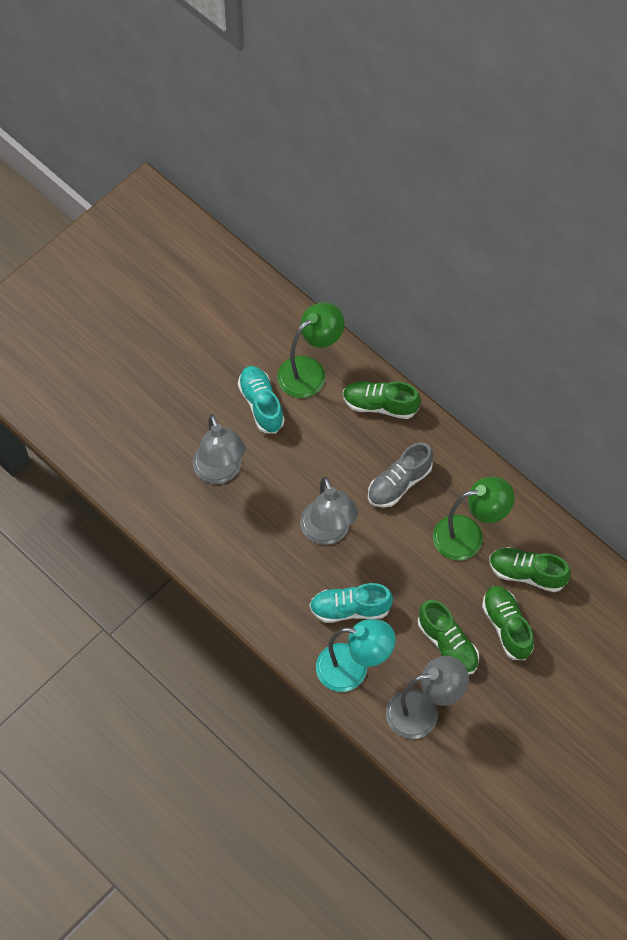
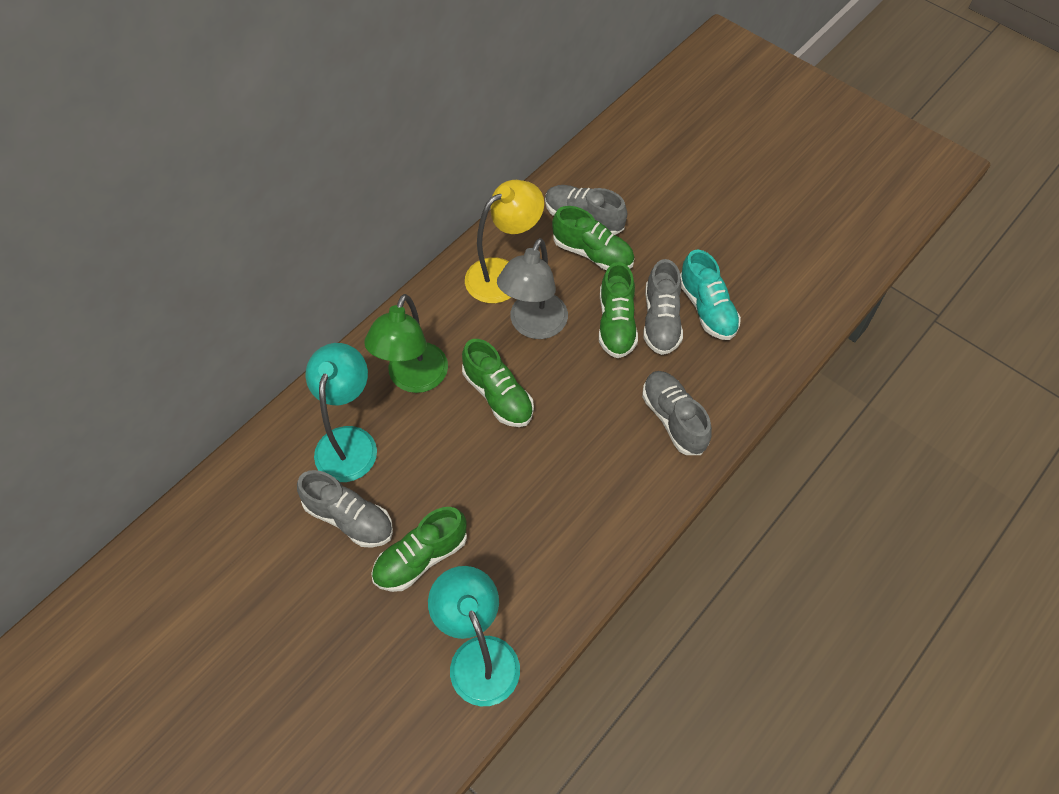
green lamp: [277,302,344,398] [433,477,514,560] = 2 -> [364,294,448,393] = 1
grey lamp: [193,414,246,484] [300,477,358,545] [386,656,469,739] = 3 -> [497,238,568,339] = 1
grey shoe: [368,442,433,508] = 1 -> [297,470,393,548] [545,185,627,235] [642,371,712,455] [643,259,683,355] = 4
turquoise lamp: [316,619,395,692] = 1 -> [306,343,377,482] [428,566,520,706] = 2
turquoise shoe: [238,366,285,434] [309,583,393,623] = 2 -> [680,249,741,340] = 1
yellow lamp: none = 0 -> [465,180,544,303] = 1

